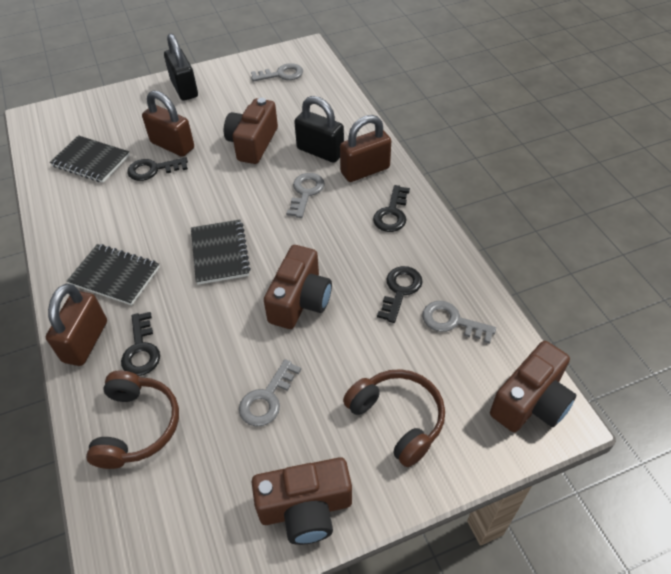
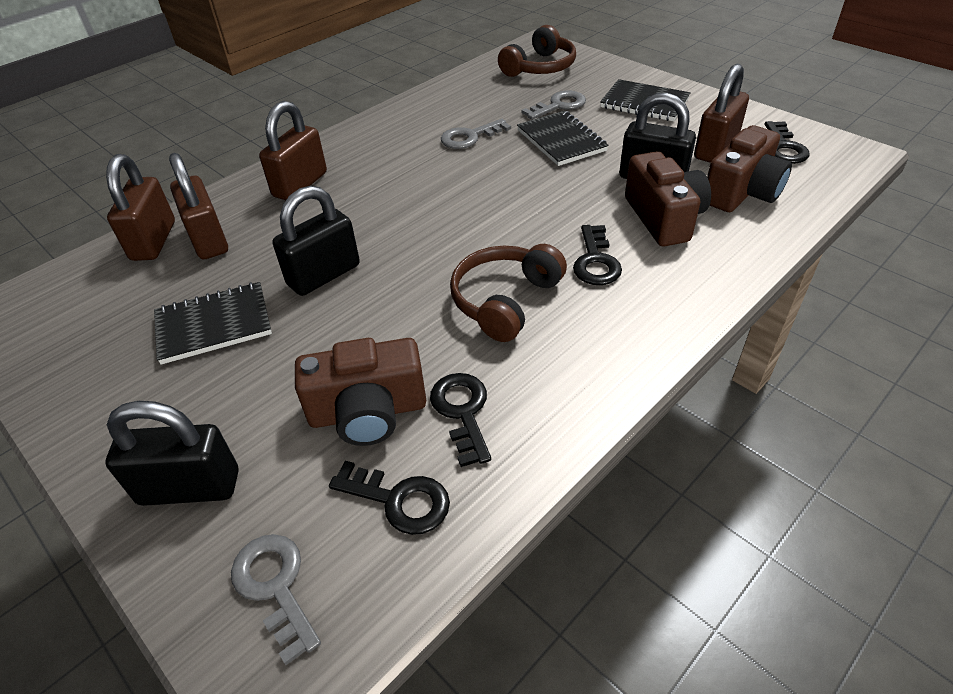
black padlock: [164,34,198,101] [294,96,344,163] = 2 -> [105,401,238,506] [272,186,360,296] [619,93,696,179] = 3
brown camera: [224,98,278,164] [252,457,352,545] [264,245,332,329] [490,341,576,432] = 4 -> [295,338,426,446] [625,151,711,246] [707,125,792,212] = 3
brown padlock: [46,284,107,366] [142,90,194,157] [340,115,391,182] = 3 -> [106,154,175,261] [169,153,228,259] [259,101,327,200] [694,64,749,163] = 4
grey key: [239,359,301,426] [251,63,303,81] [286,173,325,218] [422,301,496,344] = 4 -> [231,534,321,665] [441,119,511,149] [522,90,586,120] = 3

